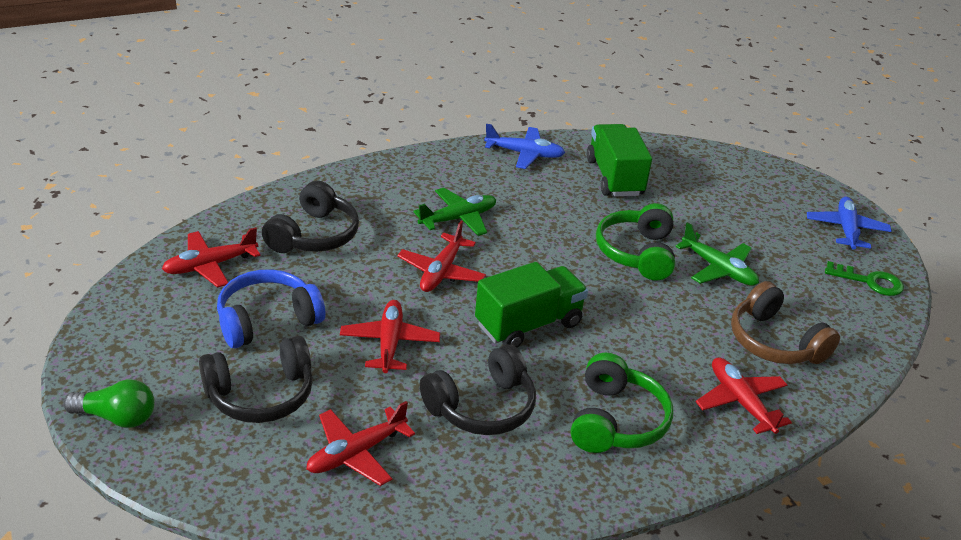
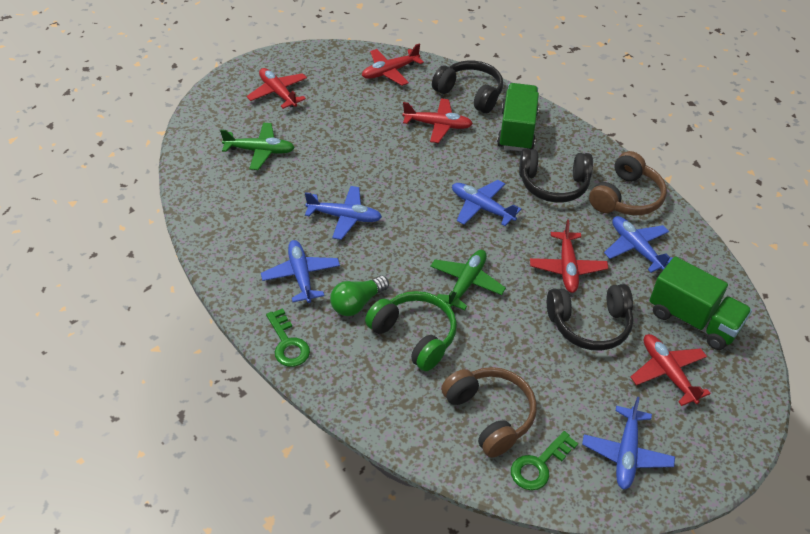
blue headphones: [217,269,325,348] = 1 -> none = 0
blue plane: [484,124,565,169] [807,197,892,250] = 2 -> [261,240,340,303] [305,186,382,240] [452,180,521,226] [582,397,675,490] [604,216,672,273] = 5
brown headphones: [731,281,840,364] = 1 -> [441,367,537,458] [589,151,667,215] = 2
green headphones: [571,353,673,453] [596,203,675,280] = 2 -> [365,291,457,371] = 1
green key: [825,261,904,296] = 1 -> [266,308,310,367] [511,431,578,490] = 2

